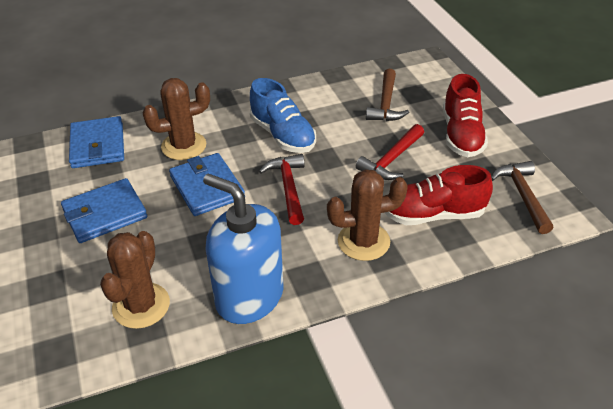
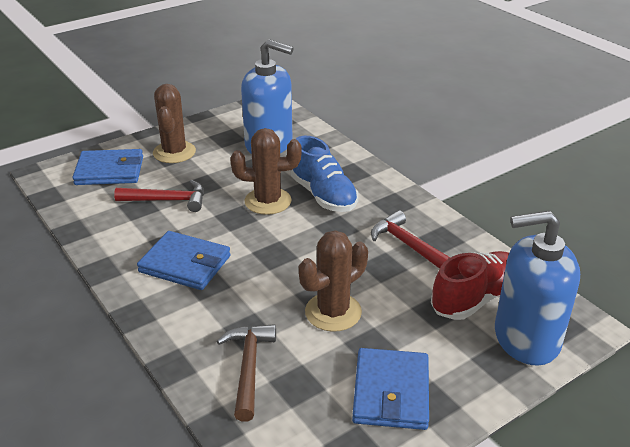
blue soap dispenser: [203,173,283,324] = 1 -> [241,39,294,154] [495,210,580,366] = 2
brown hammer: [366,69,409,121] [491,161,553,234] = 2 -> [217,324,276,422] = 1
red shoe: [385,165,493,225] [443,74,488,157] = 2 -> [431,251,509,320] = 1

